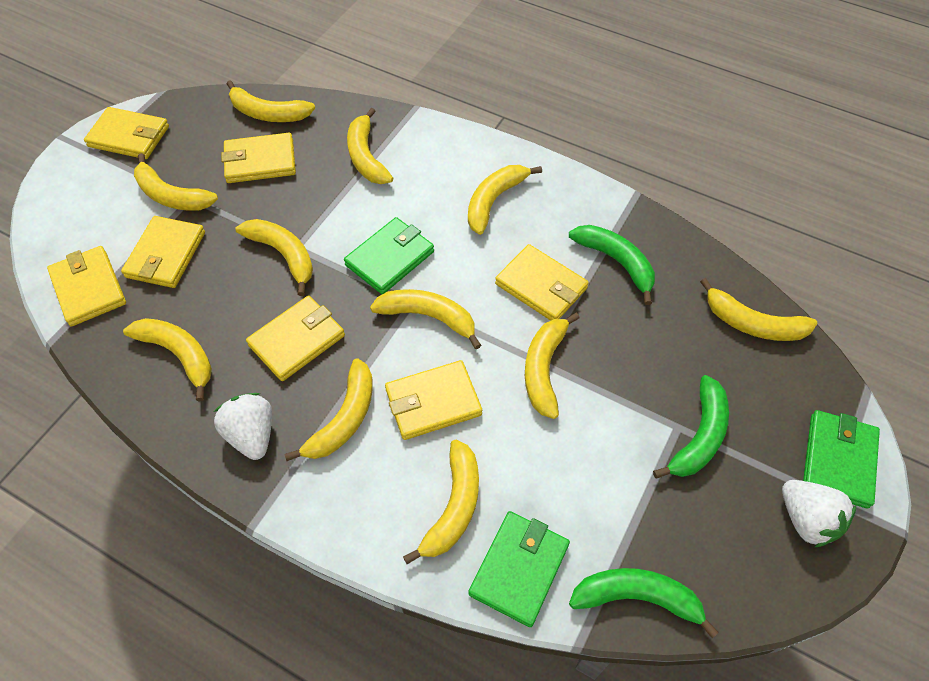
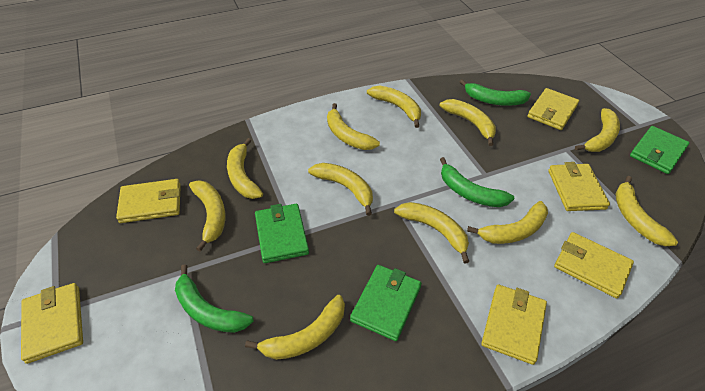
white strawberry: [214,393,272,460] [782,480,856,548] = 2 -> none = 0
yellow wallet: [47,246,126,326] [84,107,169,159] [121,216,205,288] [221,133,296,183] [246,295,345,381] [385,360,482,440] [495,244,589,321] = 7 -> [21,283,83,364] [116,179,181,223] [481,285,547,365] [527,88,579,130] [548,162,610,211] [554,232,634,299] = 6

